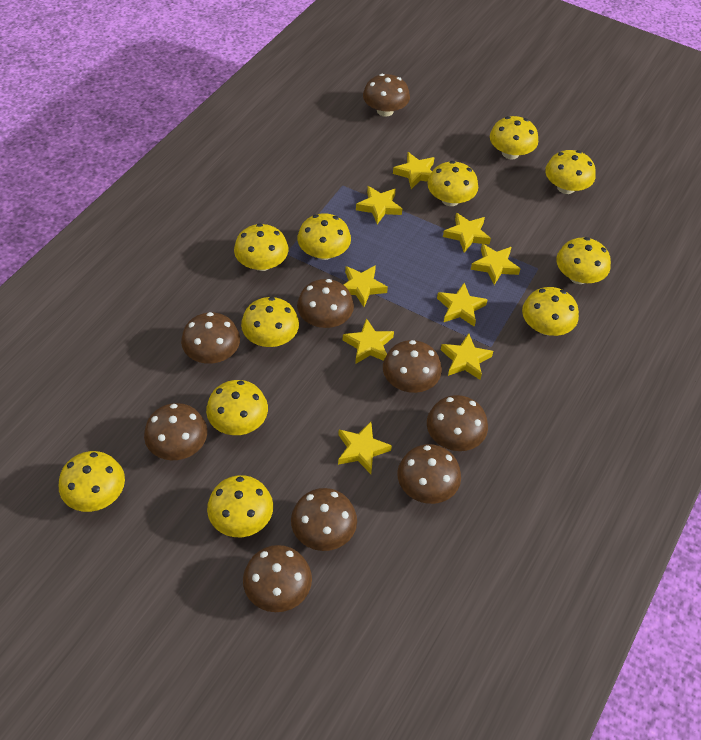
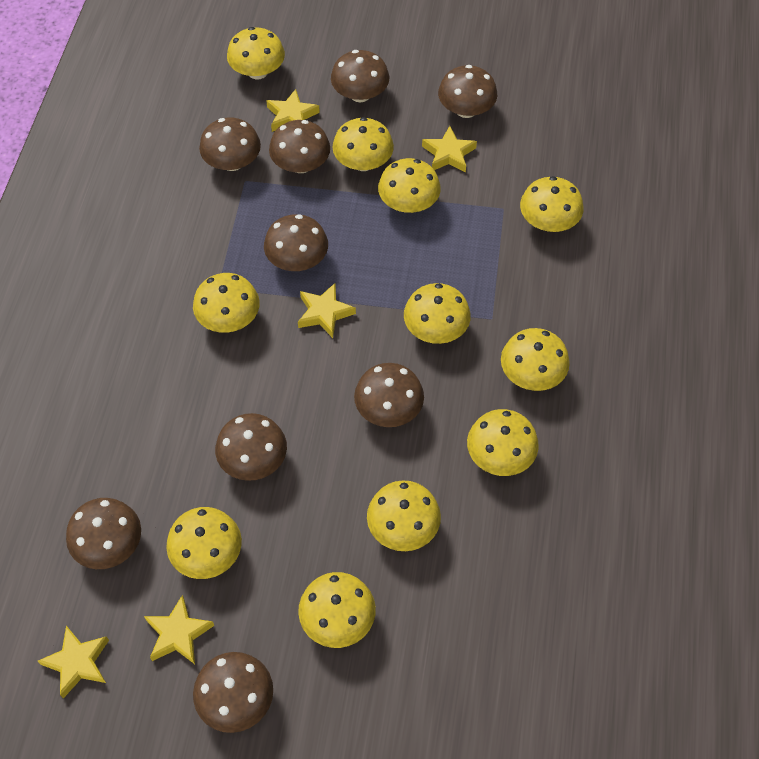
yellow star: [338,422,392,474] [343,318,394,364] [344,265,388,307] [356,186,402,224] [393,152,434,189] [437,283,488,327] [441,333,493,380] [443,213,491,253] [471,244,520,285] = 9 -> [38,626,109,699] [144,595,214,664] [266,89,320,132] [298,283,356,338] [422,126,477,173] = 5

